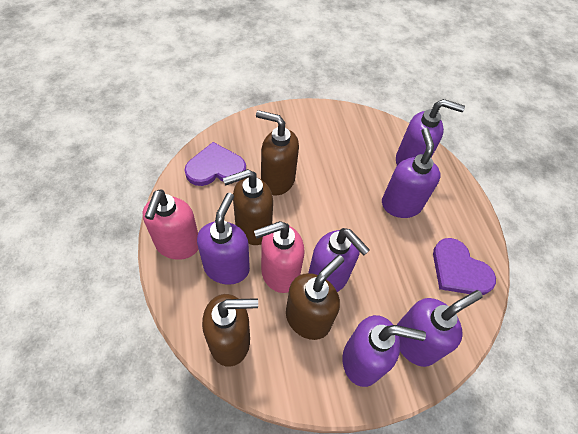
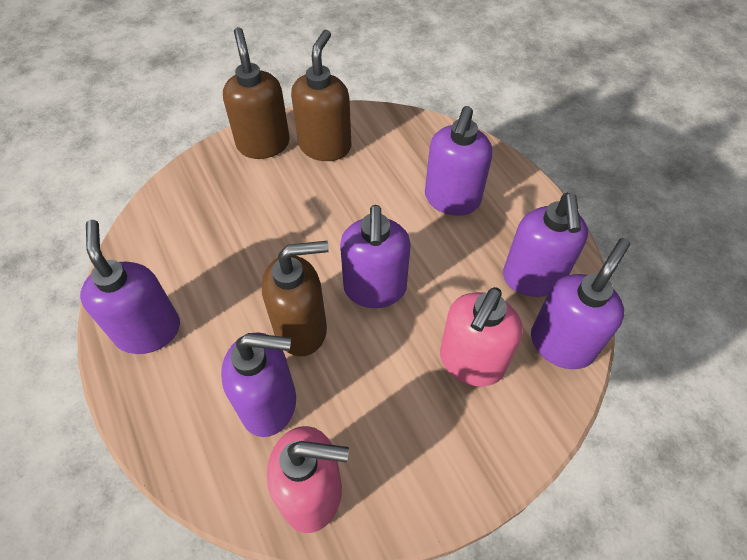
brown soap dispenser: [202,294,258,367] [223,169,273,245] [256,110,299,195] [286,255,344,340] = 4 -> [223,27,290,159] [262,241,329,356] [291,30,352,161] = 3
purple heart: [184,142,246,186] [433,238,496,295] = 2 -> none = 0

